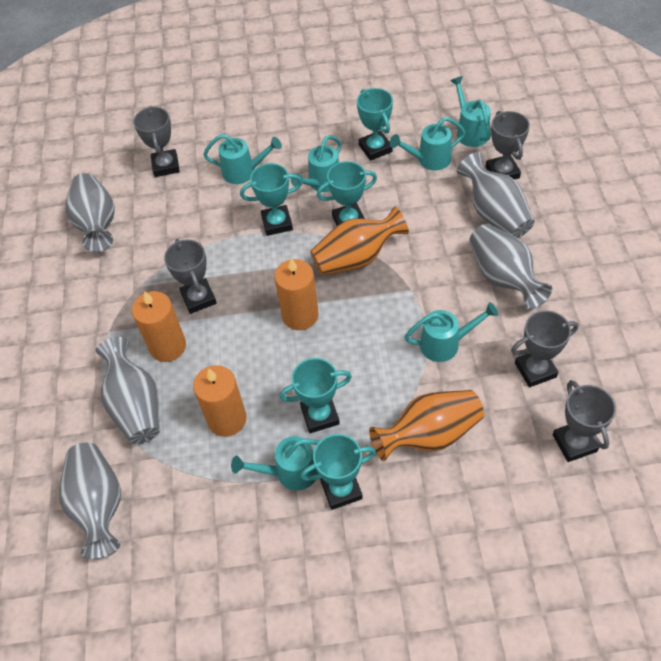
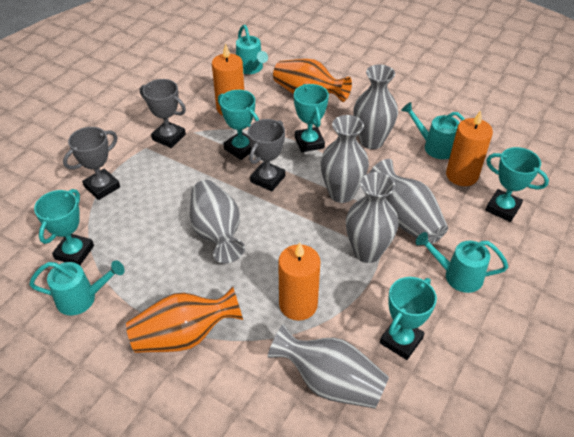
grey trophy: [133,106,180,177] [164,239,217,314] [486,111,530,180] [511,310,579,387] [553,380,616,462] = 5 -> [63,127,120,200] [140,79,186,148] [248,119,285,191] = 3
grey vase: [59,442,121,559] [66,173,115,252] [96,337,160,444] [457,152,535,238] [469,224,552,309] = 5 -> [190,180,245,263] [268,324,389,409] [320,115,369,203] [346,172,399,263] [353,64,398,149] [369,159,448,244] = 6
turquoise watering can: [203,134,282,184] [231,436,320,491] [291,135,342,192] [390,117,466,171] [404,302,498,362] [450,76,491,147] = 6 -> [29,260,125,315] [236,25,268,74] [401,102,465,159] [415,232,508,293] = 4

